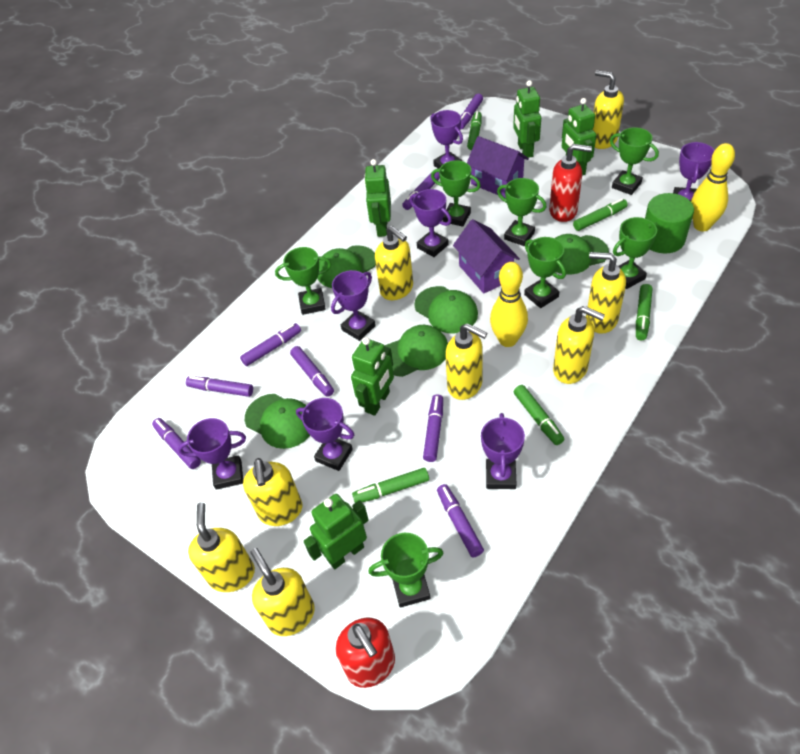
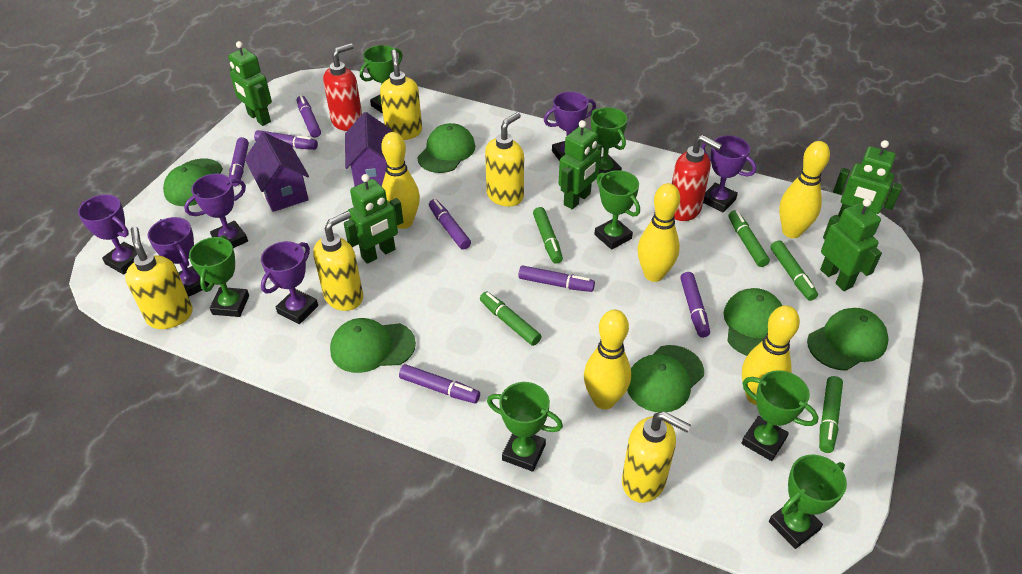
green cap: [245,394,310,449] [317,245,376,288] [385,325,448,377] [414,286,478,334] [555,234,609,275] = 5 -> [163,159,223,206] [330,318,416,373] [417,123,475,173] [627,345,704,412] [724,288,782,356] [807,308,889,371] = 6
green cylinder: [645,193,694,254] = 1 -> none = 0
purple marker: [152,418,201,469] [186,376,253,397] [240,323,301,366] [290,346,334,397] [402,172,440,210] [423,394,443,462] [437,484,484,557] [460,94,483,129] = 8 -> [229,137,249,187] [254,130,318,150] [297,95,321,138] [399,364,480,403] [429,199,471,250] [518,265,595,292] [680,272,710,338] = 7
purple trophy: [178,418,246,490] [296,398,354,471] [331,270,376,341] [410,189,452,257] [430,110,463,169] [481,413,525,489] [673,142,715,201] = 7 -> [78,194,138,275] [148,217,209,297] [184,174,248,248] [261,241,318,324] [544,91,596,161] [701,135,757,213] = 6
yellow bowling pin: [490,262,528,347] [691,143,735,231] = 2 -> [381,132,420,229] [584,310,631,409] [637,183,680,282] [742,305,800,405] [779,141,830,238] = 5
yellow soap dispenser: [188,502,255,592] [243,458,302,526] [250,548,315,636] [375,226,413,300] [445,323,487,400] [553,306,605,384] [586,252,626,334] [592,70,624,149] = 8 -> [125,227,193,329] [313,211,363,311] [380,50,422,140] [485,112,524,206] [622,411,691,503] = 5

